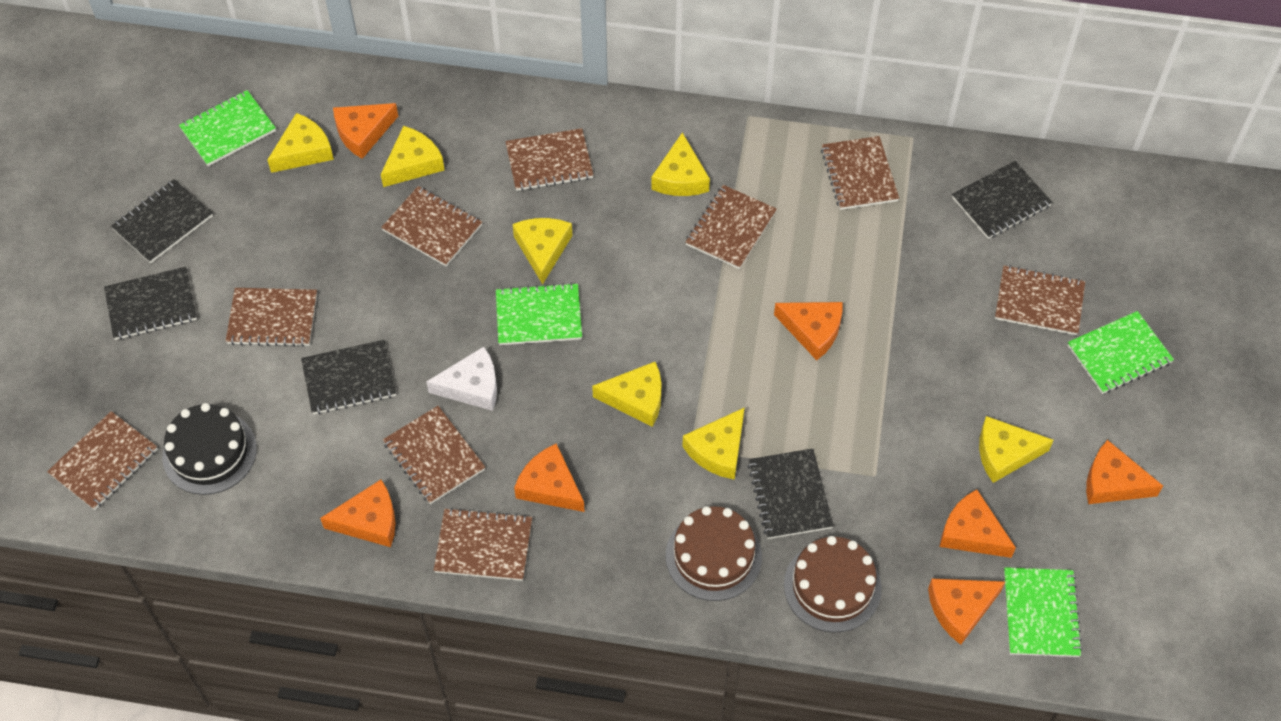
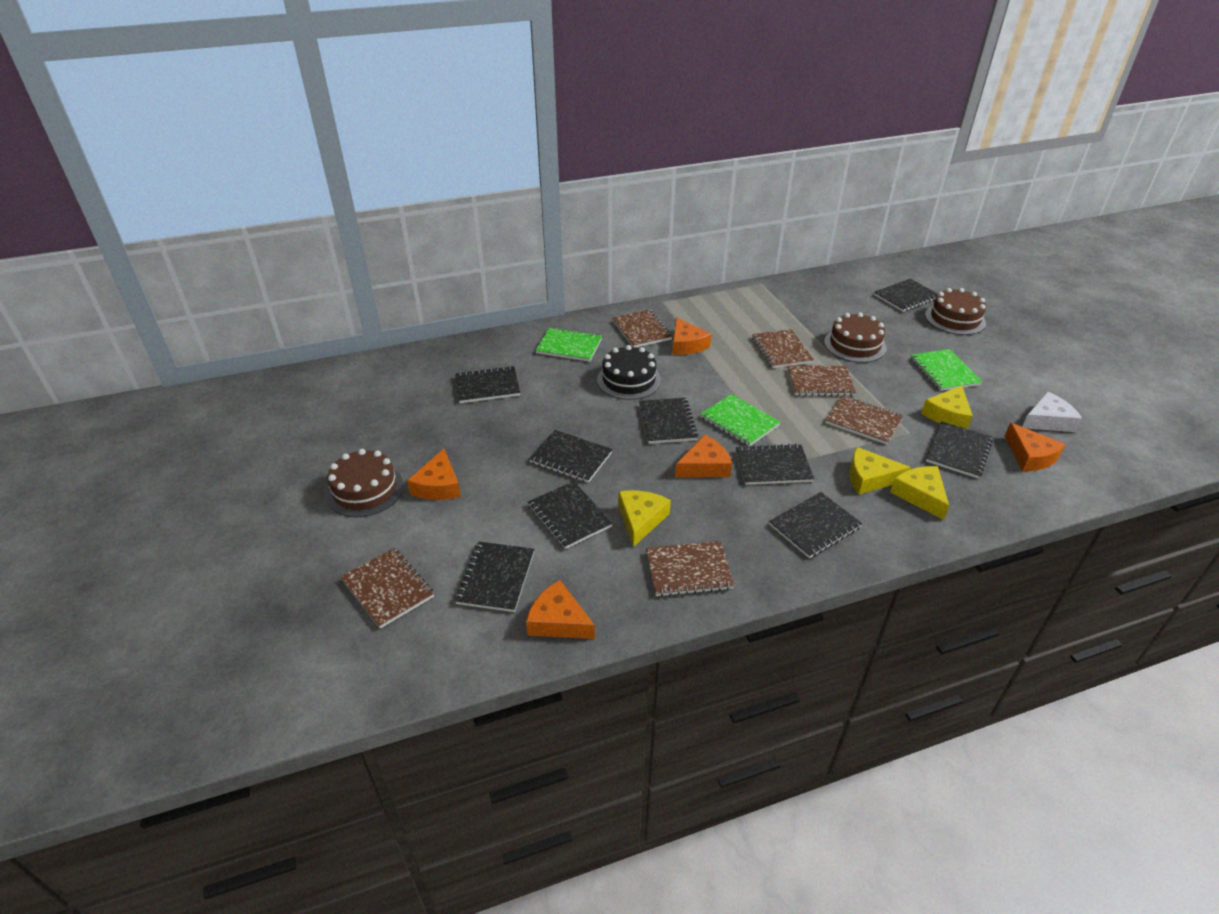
black notebook: [104,267,197,340] [111,179,213,263] [301,340,396,415] [747,449,834,539] [952,161,1052,239] = 5 -> [455,366,520,403] [455,541,534,612] [528,481,613,549] [529,430,613,483] [639,398,698,444] [736,444,814,485] [769,492,862,558] [874,279,938,312] [926,422,993,478] = 9
brown cake: [665,506,762,601] [784,536,882,632] = 2 -> [326,449,404,517] [824,312,887,363] [925,288,986,335] = 3
brown notebook: [47,411,157,510] [226,288,317,347] [381,186,482,266] [383,406,485,504] [434,508,532,581] [505,128,594,191] [686,185,777,269] [821,136,899,210] [995,265,1085,335] = 9 -> [341,548,434,629] [612,309,672,348] [646,541,735,597] [752,329,814,368] [788,365,856,396] [825,395,904,445] = 6
green notebook: [179,90,276,166] [496,283,582,345] [1004,567,1083,657] [1067,311,1174,394] = 4 -> [535,327,602,362] [700,394,780,446] [910,349,982,391] = 3
orange cheese: [320,480,395,547] [333,103,398,159] [514,444,585,512] [774,302,843,360] [928,579,1006,645] [939,489,1016,558] [1086,440,1163,504] = 7 -> [407,449,461,500] [526,580,595,639] [672,317,711,355] [675,435,732,477] [1005,423,1066,471] = 5
yellow cheese: [268,113,334,173] [381,126,444,187] [512,218,572,285] [592,362,661,427] [651,132,710,196] [682,408,744,480] [979,416,1054,483] = 7 -> [618,490,671,547] [849,447,911,494] [890,466,949,520] [921,385,973,429] = 4

